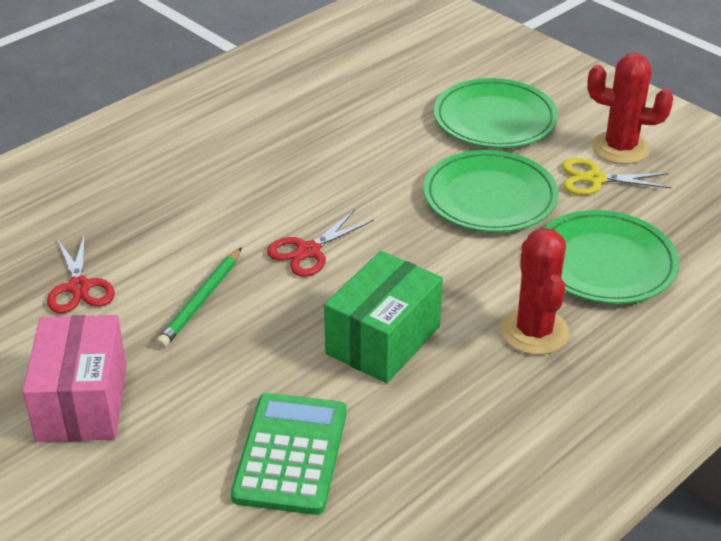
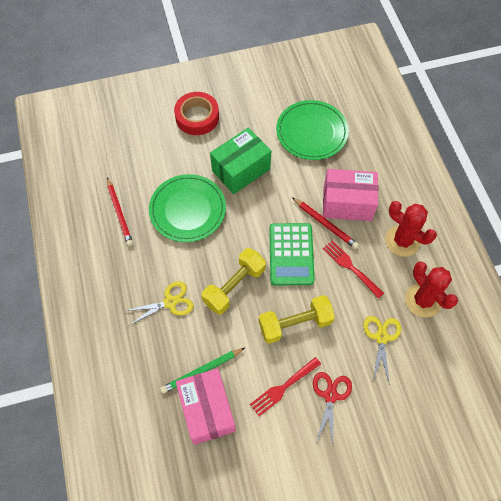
green plate: [424,150,559,232] [434,78,558,148] [543,210,679,304] = 3 -> [149,174,226,242] [276,100,349,160] = 2
pink box: [23,315,126,442] = 1 -> [176,368,236,445] [323,169,378,221] = 2
red fork: none = 0 -> [250,357,321,416] [323,240,384,299] = 2
red pencil: none = 0 -> [107,178,133,246] [292,197,359,249] = 2
red scissors: [47,233,115,313] [267,210,374,277] = 2 -> [313,372,352,443] = 1
red tape: none = 0 -> [174,92,219,135] = 1
yellow dumbbell: none = 0 -> [201,248,266,315] [259,295,335,344] = 2
yellow scissors: [562,158,672,195] = 1 -> [125,281,194,325] [363,316,401,385] = 2

